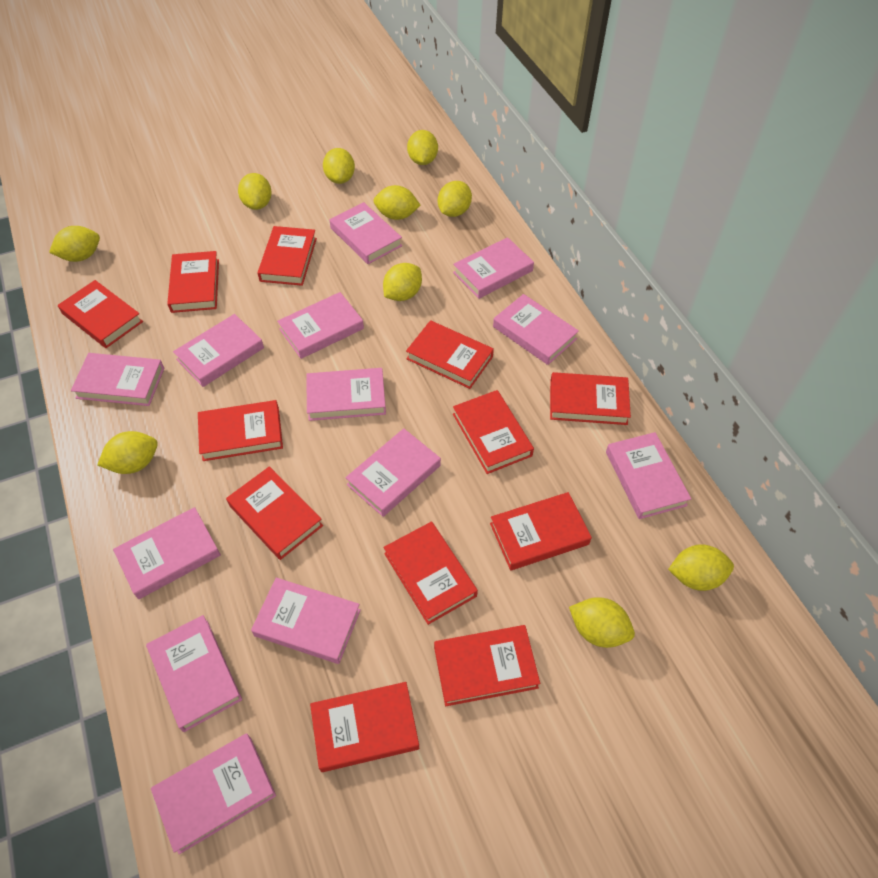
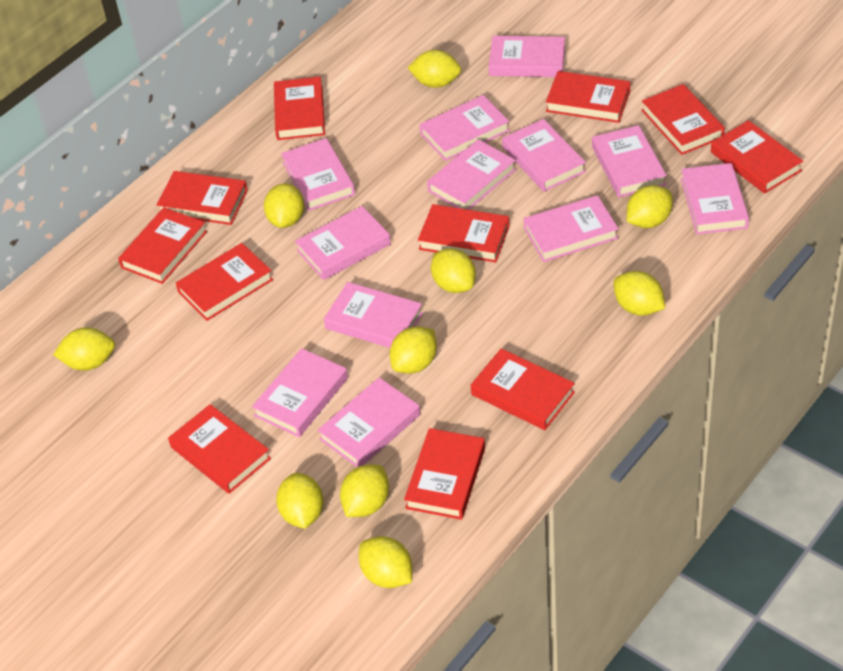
pink book: [71,353,164,406] [113,507,221,599] [146,615,242,732] [151,733,276,854] [173,314,264,387] [251,578,361,664] [277,292,364,359] [306,368,386,421] [329,202,402,264] [345,428,441,517] [453,237,534,299] [493,294,579,365] [606,432,691,519] = 13 -> [252,348,348,437] [281,138,355,211] [295,206,391,280] [318,377,420,467] [324,282,423,348] [420,95,510,161] [427,139,516,210] [489,36,565,77] [502,119,586,192] [524,195,619,262] [592,125,667,197] [681,163,749,235] = 12
red book: [58,280,143,348] [167,251,219,313] [198,400,283,461] [226,466,323,560] [257,226,317,286] [310,682,419,772] [384,522,478,625] [406,320,494,389] [434,625,540,706] [453,390,534,474] [490,492,592,570] [550,372,631,425] = 12 -> [118,207,207,284] [157,171,248,225] [168,404,271,494] [176,243,273,321] [274,77,325,140] [404,428,485,520] [418,204,510,263] [471,348,575,430] [546,71,630,123] [641,84,725,155] [711,120,803,194] = 11

